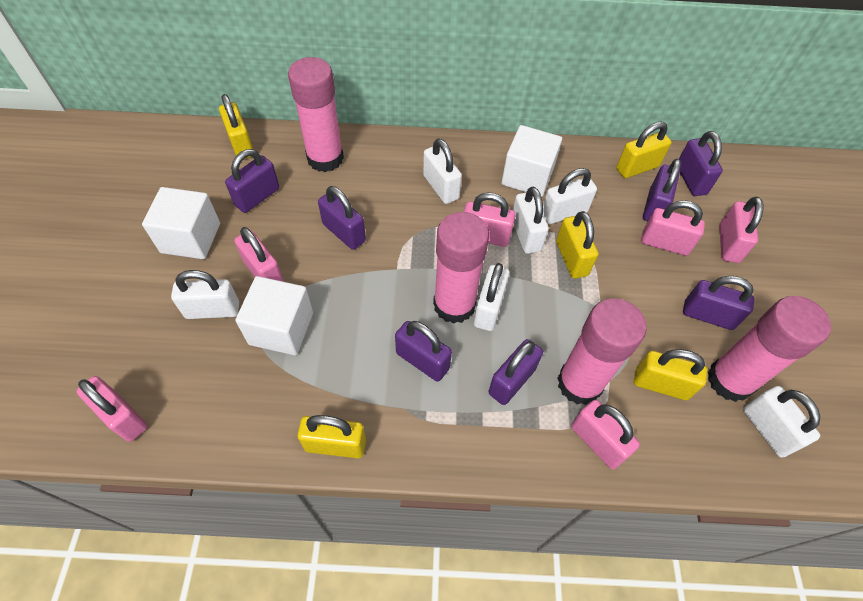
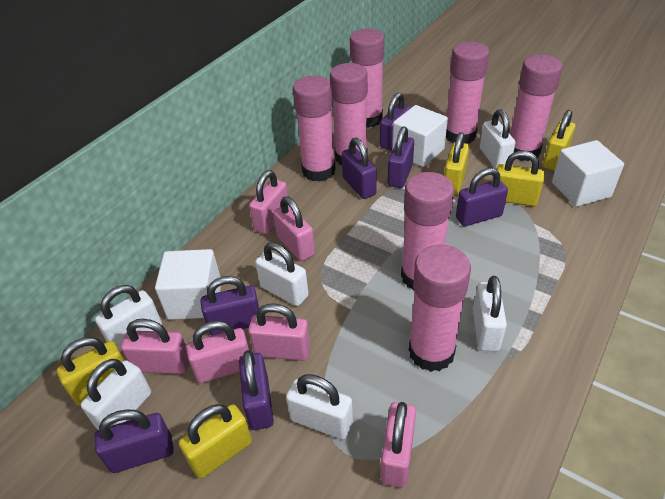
pink glue stick: [288,57,344,172] [433,212,489,324] [557,298,646,405] [708,296,831,402] = 4 -> [293,76,336,182] [330,63,368,165] [350,28,384,128] [401,172,454,290] [409,244,471,372] [446,41,490,144] [510,55,563,161] = 7

